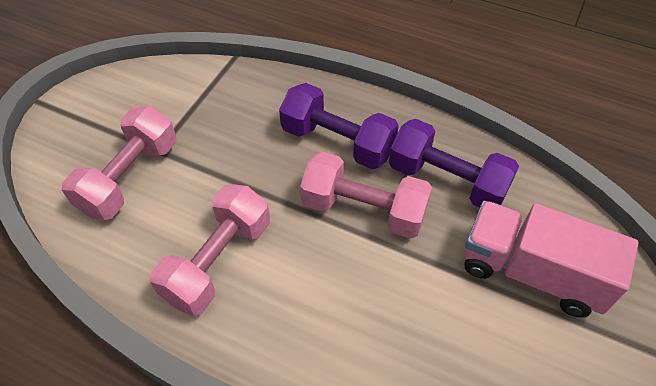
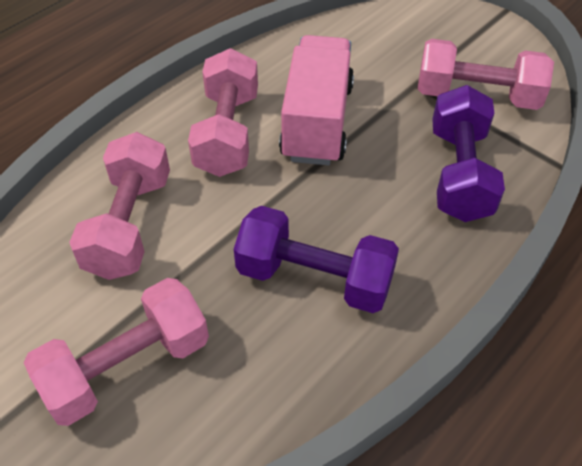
pink dumbbell: [62,106,176,220] [150,184,270,316] [300,152,432,239] = 3 -> [23,278,209,426] [69,132,170,280] [188,48,258,177] [418,39,554,110] = 4

